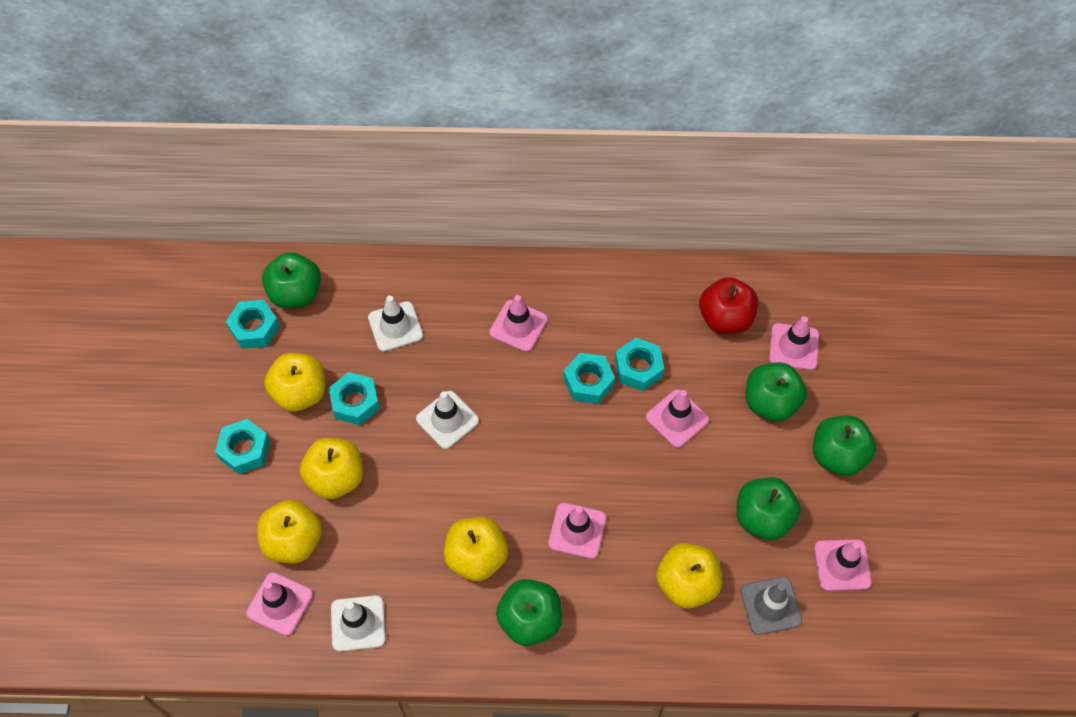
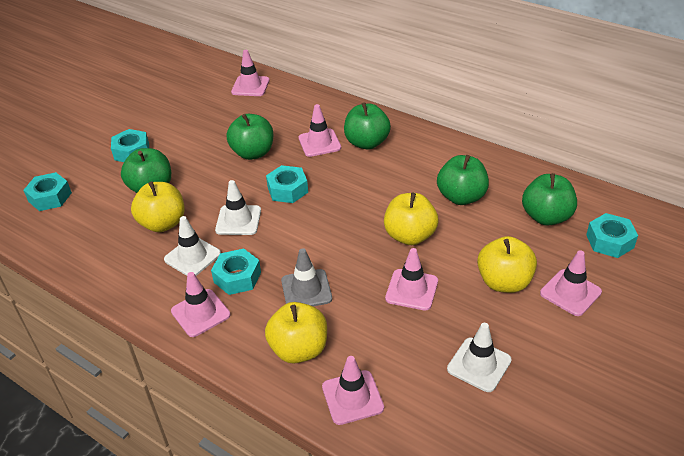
red apple: [699,277,758,334] = 1 -> none = 0
yellow apple: [257,500,322,563] [264,353,326,412] [300,438,363,499] [443,517,508,581] [656,543,722,609] = 5 -> [131,181,184,232] [265,302,327,363] [384,193,438,245] [477,236,537,293] = 4

